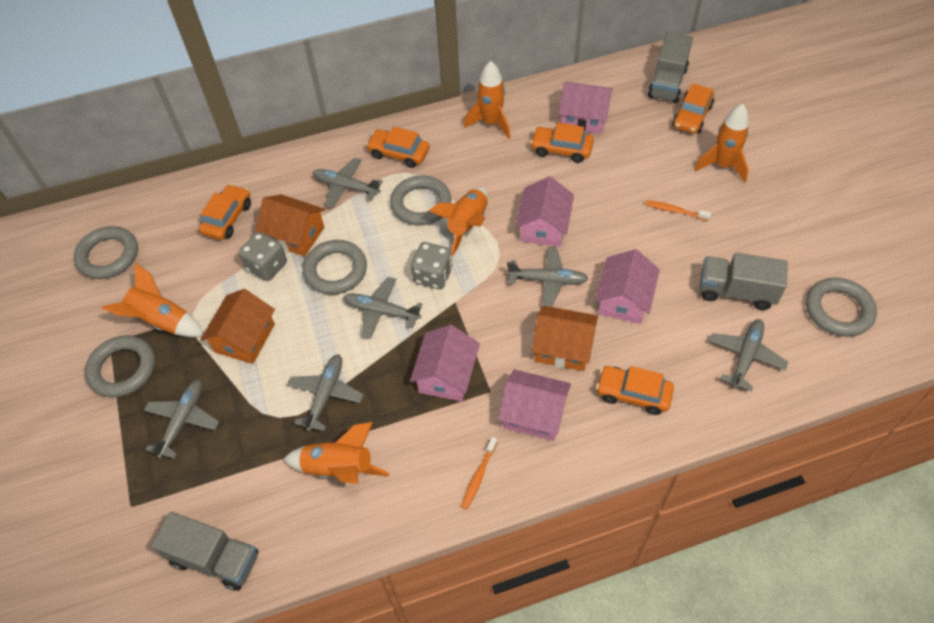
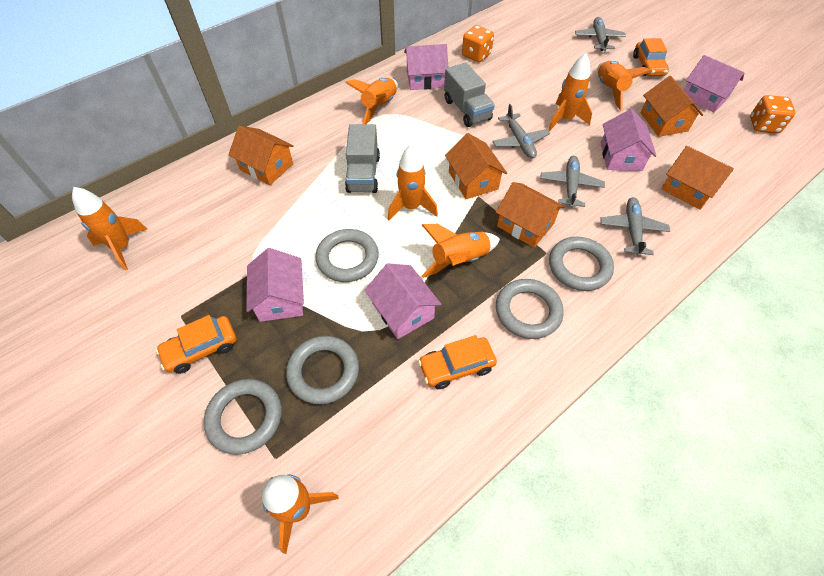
grey dice: [239,232,287,281] [411,242,453,289] = 2 -> none = 0
grey plane: [144,380,219,459] [287,354,364,432] [313,158,383,208] [343,277,423,339] [507,247,588,307] [709,319,788,391] = 6 -> [492,104,550,159] [540,156,605,208] [575,17,626,51] [600,197,670,257] = 4
grey truck: [151,512,259,591] [648,32,693,103] [700,252,788,310] = 3 -> [345,124,380,193] [444,62,495,127] = 2
orange car: [199,184,251,240] [366,127,429,168] [530,123,594,163] [596,366,674,415] [672,83,714,134] = 5 -> [156,315,236,374] [418,335,497,389] [633,38,669,76] = 3
orange dice: none = 0 -> [462,25,494,62] [750,95,796,133] = 2
orange house: [200,289,275,364] [255,194,325,257] [531,305,598,371] = 3 -> [228,126,294,185] [445,133,507,199] [496,182,565,247] [640,76,703,137] [661,146,734,210] = 5
orange rocket: [101,263,204,337] [283,422,390,484] [429,187,488,257] [464,61,511,139] [694,104,749,182] = 5 -> [72,187,147,270] [262,475,339,554] [345,78,398,124] [388,144,438,221] [422,224,500,278] [548,54,592,131] [597,61,652,110] = 7
orange toothbrush: [461,437,498,510] [645,200,711,221] = 2 -> none = 0

